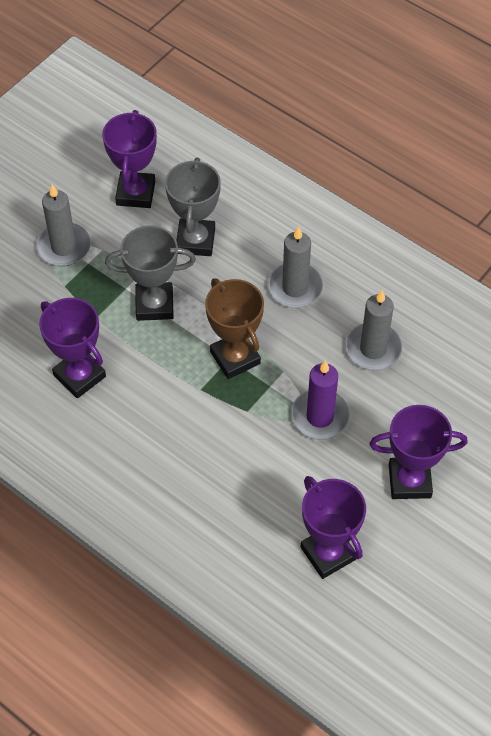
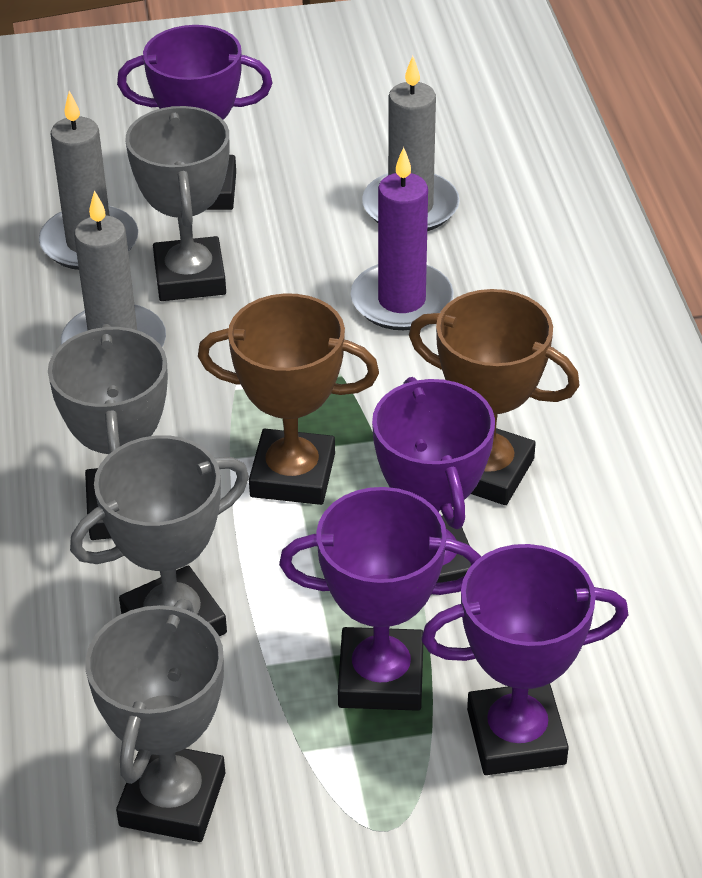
brown trophy: [205,278,264,379] = 1 -> [198,293,379,505] [409,289,580,505] = 2
grey trophy: [105,225,196,321] [165,158,221,256] = 2 -> [48,324,168,540] [70,435,249,636] [85,599,225,842] [125,106,229,301] = 4

